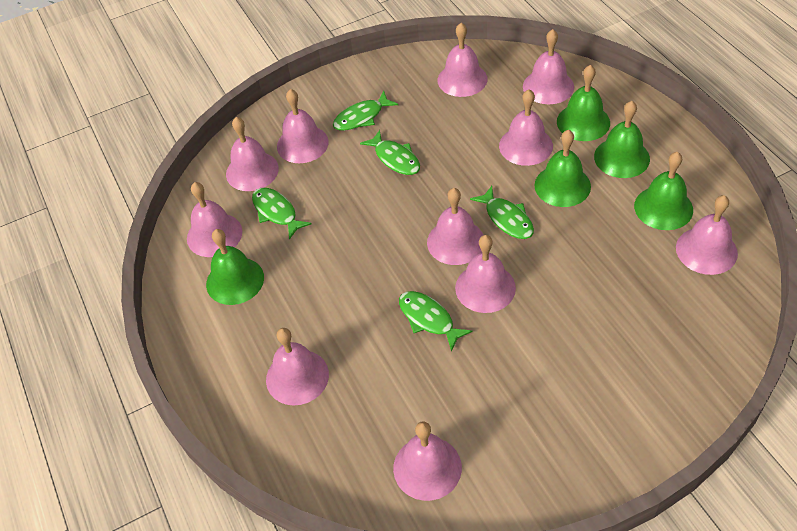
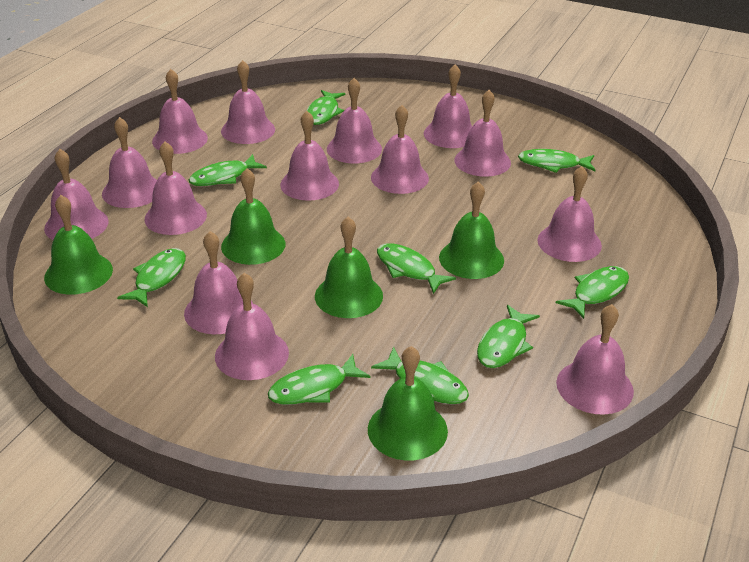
green fish: [252,188,312,240] [333,91,398,131] [360,130,420,175] [399,291,472,351] [470,186,534,239] = 5 -> [117,248,186,307] [189,154,267,186] [268,354,371,405] [307,90,345,125] [371,347,469,404] [377,243,456,294] [477,305,540,368] [518,149,596,173] [556,266,629,319] = 9
pink bell: [187,182,242,257] [226,117,279,191] [266,328,329,405] [277,89,329,163] [393,421,462,501] [427,188,483,265] [438,23,488,97] [455,235,516,313] [499,89,553,166] [523,29,574,104] [676,195,738,275] = 11 -> [44,149,109,240] [102,117,157,208] [144,142,207,235] [152,69,208,154] [184,231,253,334] [215,273,289,380] [221,60,275,144] [280,111,339,201] [327,78,382,163] [371,105,429,194] [424,64,472,148] [454,90,511,177] [537,166,602,262] [556,304,634,415] = 14

